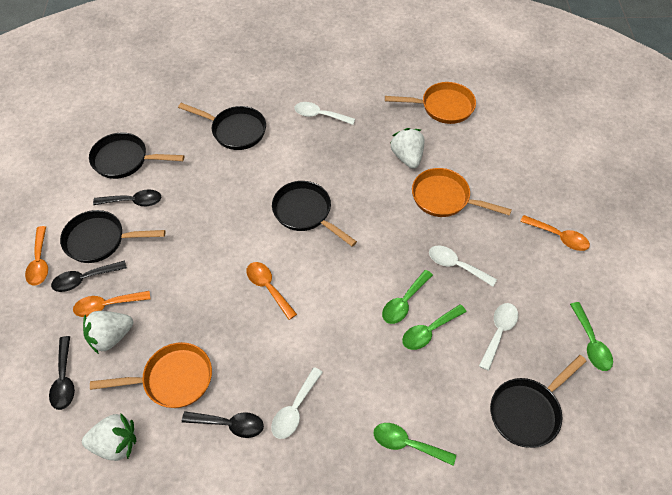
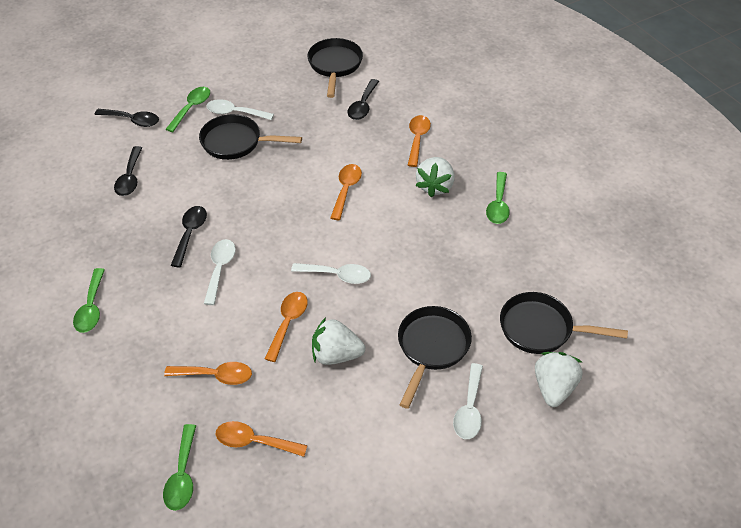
black pan: [60,210,165,263] [89,132,185,179] [178,103,266,150] [272,181,357,247] [490,355,586,448] = 5 -> [199,114,302,160] [308,38,363,98] [398,306,472,409] [500,292,628,354] = 4
orange pan: [90,342,212,408] [385,82,476,124] [412,168,512,217] = 3 -> none = 0
orange spoon: [25,226,48,286] [73,291,150,317] [246,262,297,320] [520,215,590,251] = 4 -> [164,362,252,385] [215,421,308,457] [265,292,308,362] [330,164,362,220] [408,115,431,167] = 5

